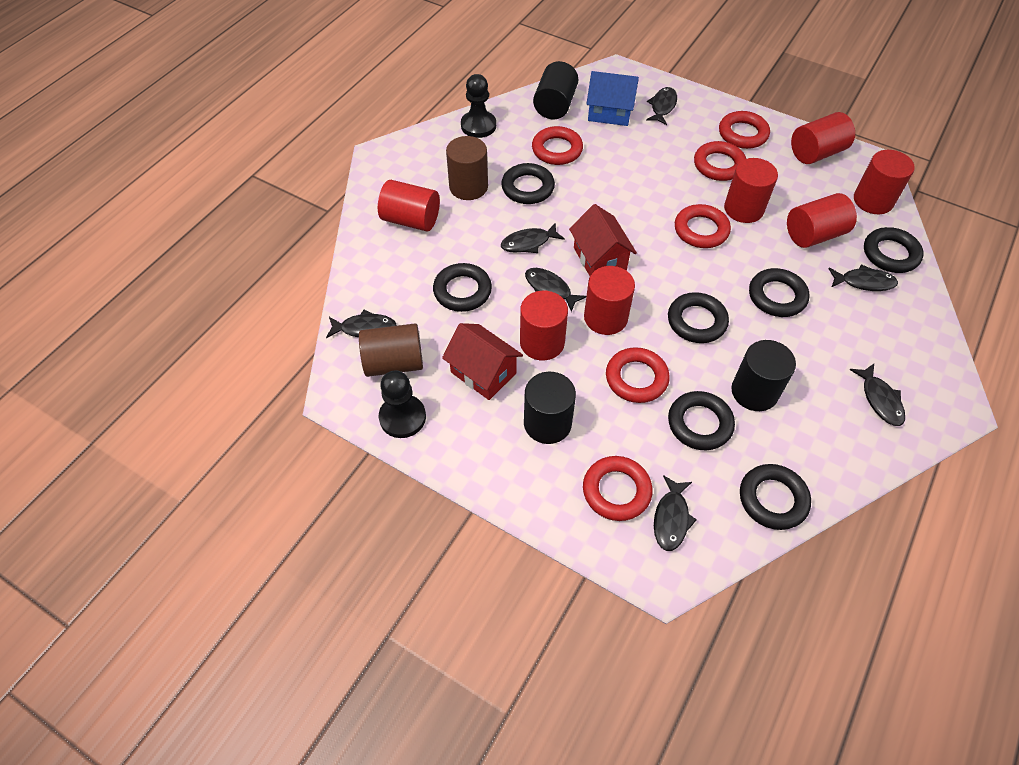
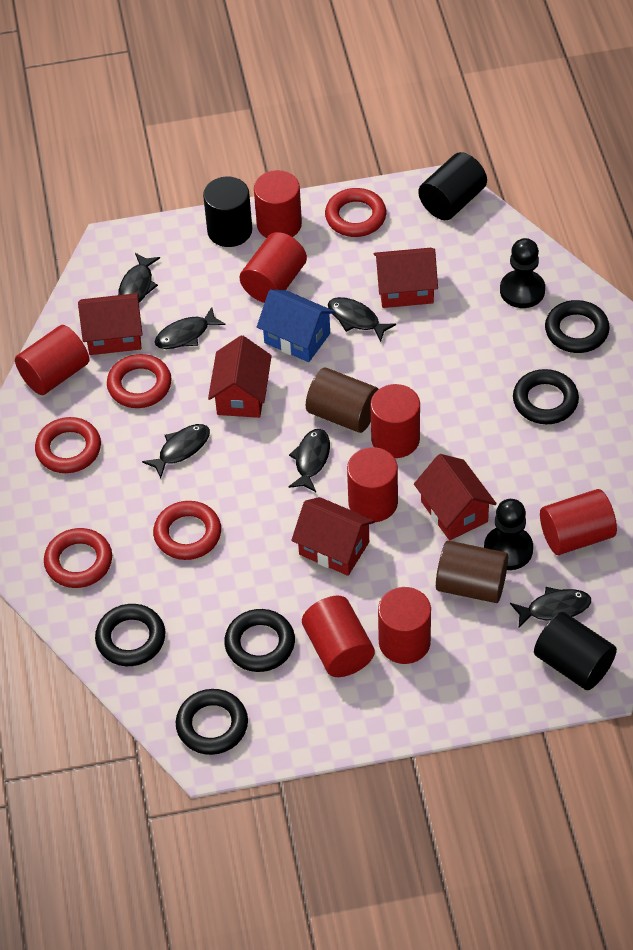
black fish: [326,310,397,338] [501,223,565,253] [525,268,586,312] [646,87,677,125] [654,475,697,551] [828,264,898,291] [850,364,905,426] = 7 -> [118,253,160,303] [142,424,210,478] [154,307,226,349] [288,429,330,492] [328,297,396,342] [510,587,591,629] = 6
black ring: [433,263,492,312] [501,163,555,204] [668,292,729,343] [668,391,735,450] [740,464,811,530] [749,268,809,317] [864,227,924,273] = 7 -> [95,604,165,666] [176,689,248,755] [224,609,295,672] [513,369,579,424] [545,300,610,353] = 5
red cylinder: [378,180,440,231] [520,291,568,360] [584,266,635,335] [724,158,778,223] [787,193,857,248] [791,112,855,164] [854,150,915,214] = 7 -> [15,325,89,395] [240,232,307,303] [254,170,302,238] [302,596,375,677] [347,447,398,522] [371,384,420,458] [378,587,431,664] [540,489,617,555] = 8
red house: [442,323,523,400] [569,204,637,276] = 2 -> [78,293,143,355] [208,336,272,418] [291,497,375,576] [374,248,438,308] [414,454,497,541] = 5
red ring: [532,126,583,165] [583,456,653,521] [606,347,670,403] [675,204,731,248] [694,141,746,181] [719,111,770,149] = 6 -> [35,417,101,473] [44,528,112,588] [107,354,172,408] [153,501,221,560] [325,188,386,237] = 5

